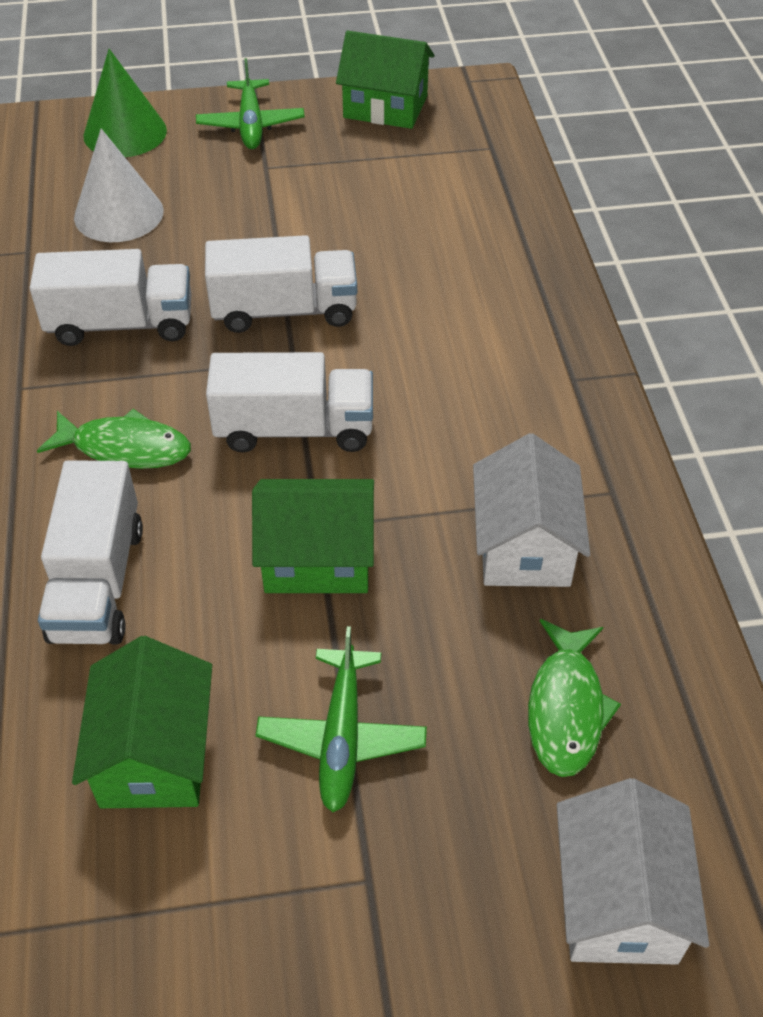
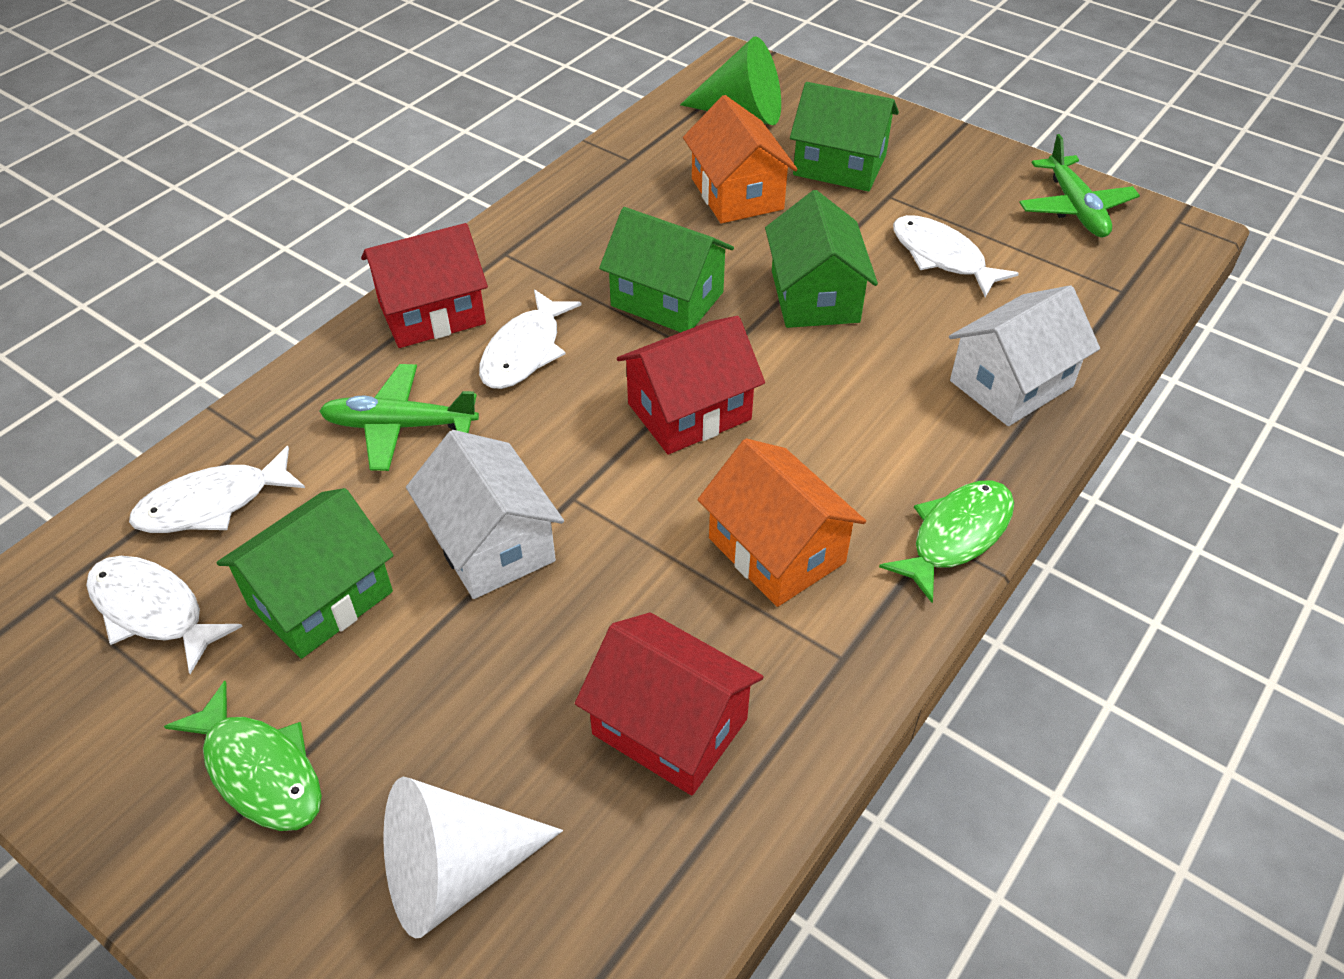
green house: [72,636,212,808] [252,479,374,593] [336,31,434,129] = 3 -> [216,488,394,659] [599,207,734,332] [765,190,878,328] [790,82,899,192] = 4
orange house: none = 0 -> [683,95,798,223] [697,438,866,607] = 2
red house: none = 0 -> [361,223,488,348] [575,612,764,796] [617,316,765,454] = 3
white fish: none = 0 -> [86,556,243,674] [129,446,305,533] [479,289,582,389] [893,215,1019,297] = 4
white truck: [30,249,191,346] [38,460,143,644] [205,235,357,333] [206,352,373,452] = 4 -> none = 0

